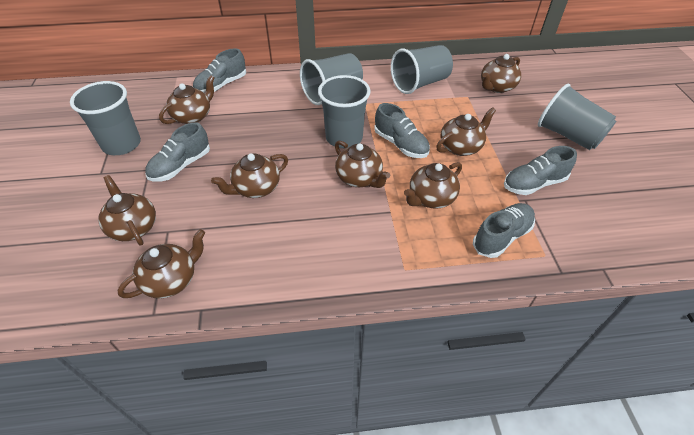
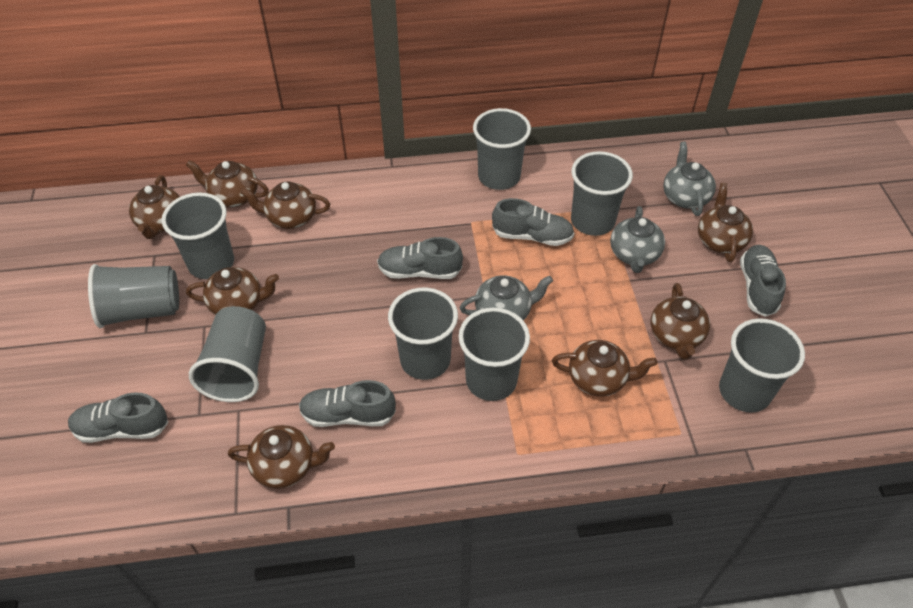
grey cup: [70,81,141,155] [300,53,363,105] [318,75,371,148] [391,45,453,94] [538,84,616,150] = 5 -> [88,264,179,328] [162,192,234,279] [189,306,266,402] [388,287,458,380] [458,308,530,401] [473,108,531,190] [571,151,633,236] [719,318,805,413] = 8
grey teapot: none = 0 -> [460,275,553,320] [610,206,665,273] [663,141,716,216] = 3

